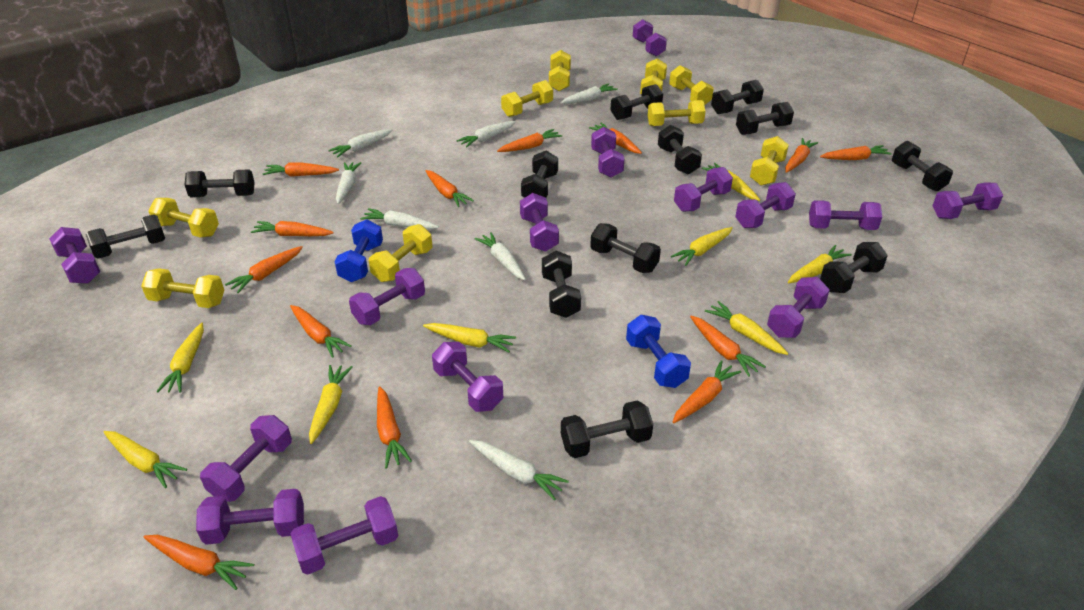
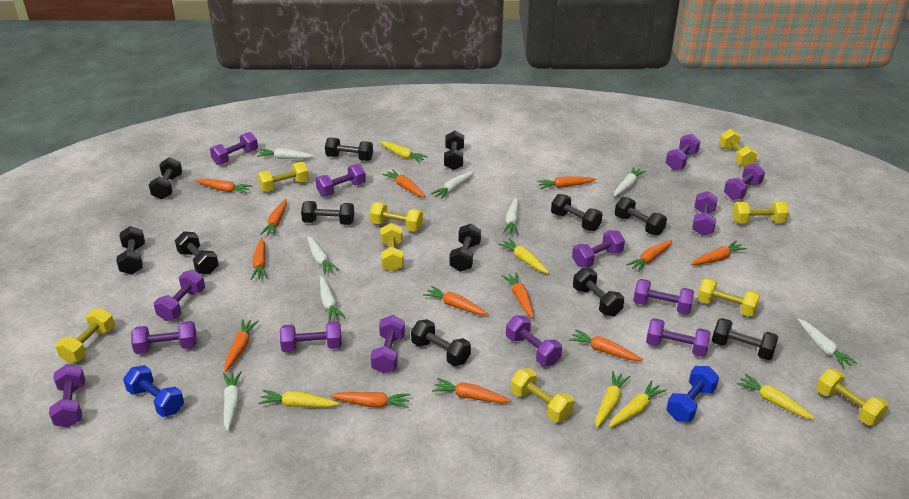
white carrot: [328,129,392,157] [336,162,361,204] [360,208,439,229] [456,121,516,148] [469,440,569,500] [474,232,526,280] [561,83,618,104] = 7 -> [223,371,242,432] [257,148,315,159] [307,236,339,275] [320,276,345,322] [431,171,474,199] [503,198,518,235] [614,167,646,197] [798,318,857,369] = 8
yellow carrot: [104,431,187,488] [156,323,204,393] [309,365,352,444] [423,323,516,352] [671,227,733,266] [702,163,760,201] [705,301,789,355] [788,245,852,284] = 8 -> [258,390,340,407] [380,141,428,163] [498,238,549,273] [595,371,630,428] [609,380,667,428] [737,374,815,420] = 6

